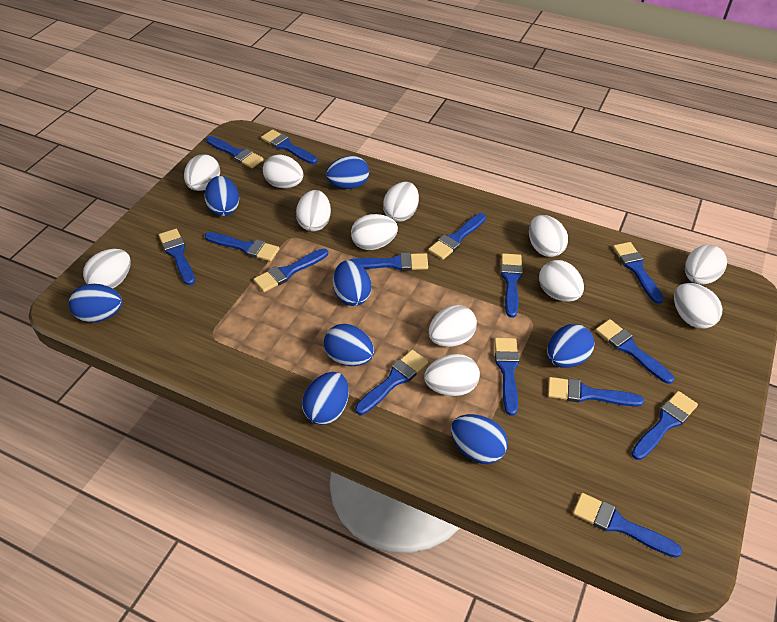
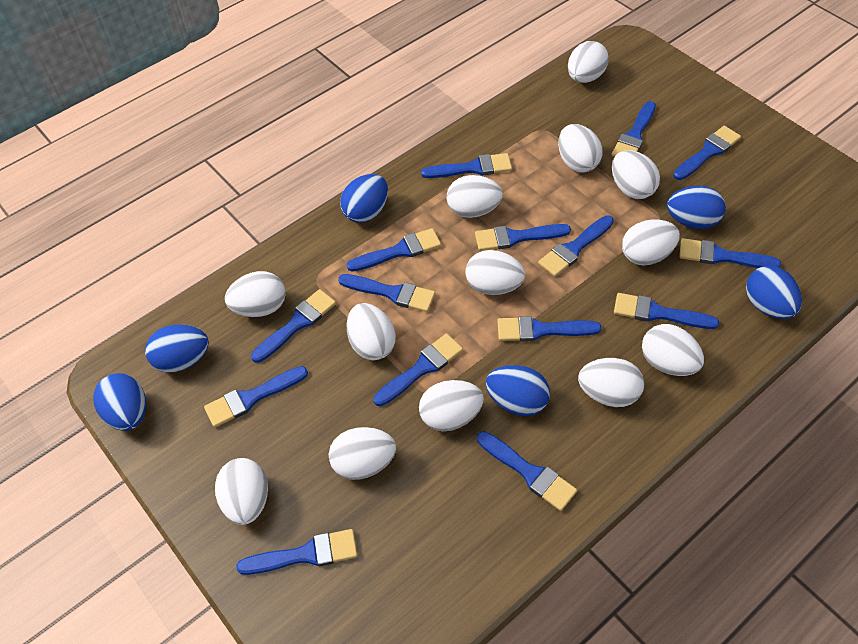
blue egg: [69,284,122,323] [204,176,239,216] [302,372,349,425] [324,324,374,366] [326,156,369,189] [333,260,371,306] [451,414,508,464] [547,324,594,368] = 8 -> [93,373,146,431] [145,325,209,373] [340,174,388,223] [486,365,550,416] [667,186,726,229] [746,266,802,319] = 6
white egg: [83,249,131,289] [184,154,220,191] [263,155,303,188] [296,190,331,231] [351,214,398,250] [383,182,419,222] [424,354,480,396] [428,305,477,347] [529,215,568,257] [539,260,584,302] [674,283,722,329] [685,245,727,285] = 12 -> [215,458,268,525] [225,271,286,317] [329,427,396,480] [347,303,396,360] [419,380,484,431] [447,175,503,218] [465,250,525,295] [558,124,602,172] [568,41,609,83] [578,358,644,407] [612,150,660,199] [622,219,680,265] [642,324,704,376] = 13

